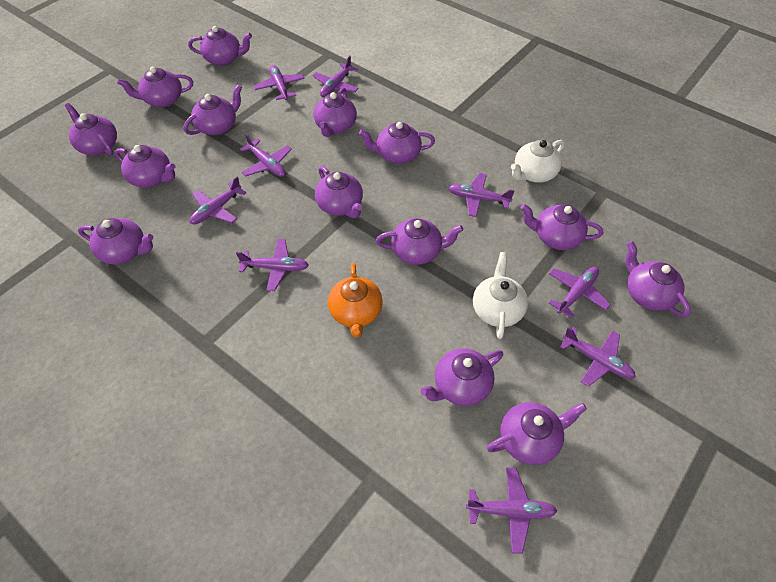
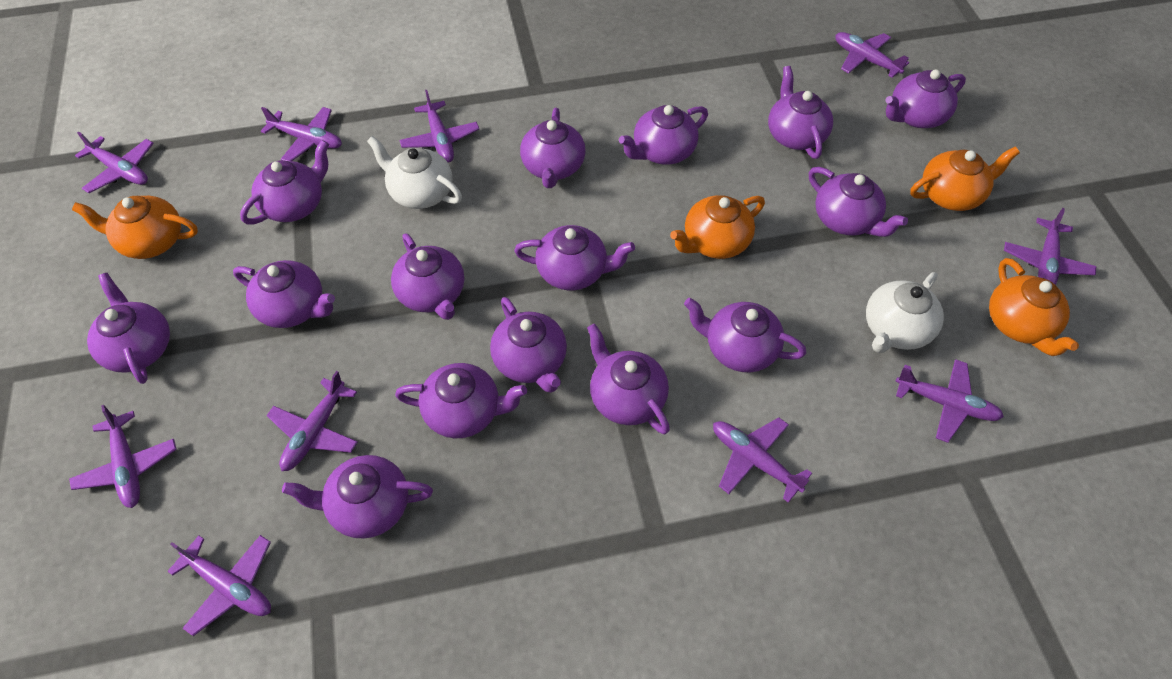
orange teapot: [328,263,383,338] = 1 -> [72,196,198,259] [670,195,765,259] [910,147,1020,211] [989,258,1079,356] = 4
purple plane: [190,176,246,224] [236,239,309,291] [240,134,292,177] [254,65,305,100] [313,56,359,97] [449,173,515,217] [466,468,557,554] [549,267,611,318] [560,327,636,387] = 9 -> [69,405,177,508] [75,132,154,193] [167,535,271,636] [261,107,342,161] [266,371,358,471] [400,90,479,163] [713,417,812,503] [835,32,909,78] [895,359,1004,443] [1004,208,1097,285] = 10
purple teapot: [65,103,117,155] [78,218,153,264] [114,145,175,188] [117,66,193,107] [183,85,242,135] [188,26,252,66] [314,88,357,137] [315,166,363,218] [359,122,435,164] [376,218,463,265] [421,349,503,406] [487,402,587,465] [520,204,603,250] [625,241,691,318] = 14 -> [87,273,170,384] [233,260,335,328] [240,140,329,225] [282,455,433,539] [391,233,464,320] [395,363,527,438] [490,297,567,393] [514,225,635,290] [520,108,586,188] [587,324,670,434] [619,105,708,165] [684,298,806,372] [768,66,833,159] [809,167,908,237] [886,69,966,128] = 15

